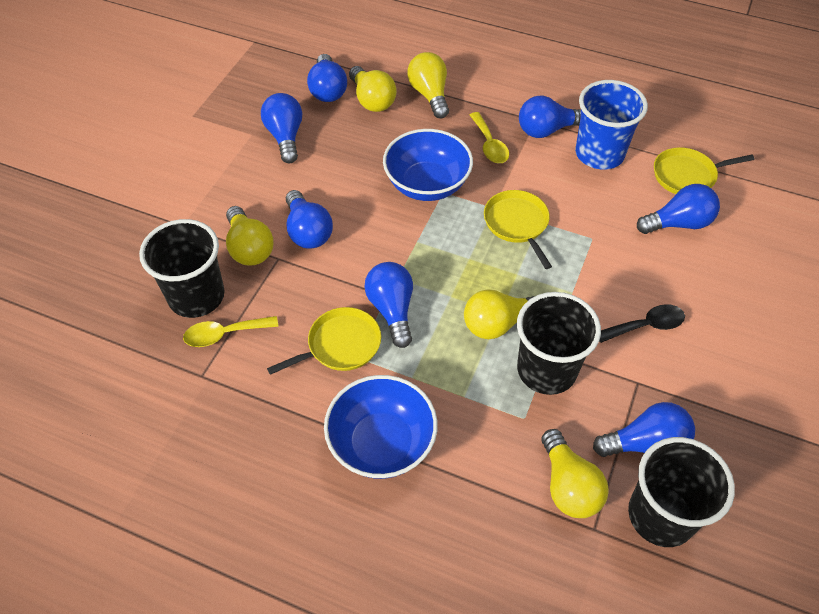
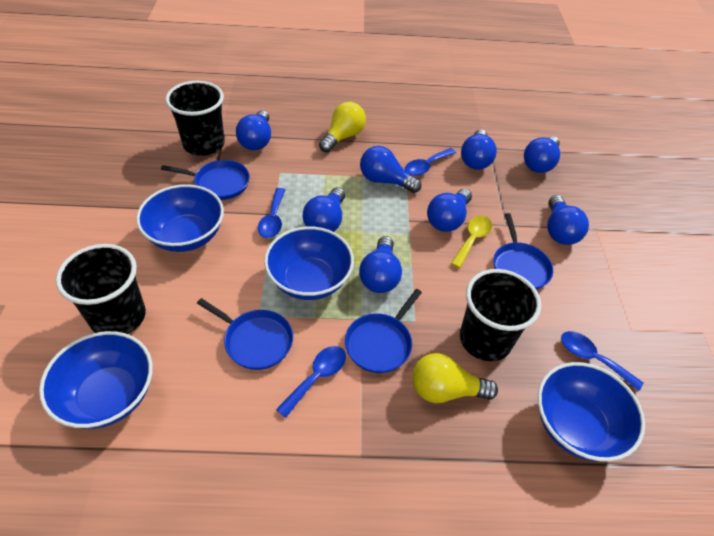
black spoon: [599,304,685,343] = 1 -> none = 0
blue bowl: [324,375,437,479] [383,129,473,201] = 2 -> [39,331,153,429] [136,184,224,252] [264,226,354,300] [538,362,645,462] = 4
blue cup: [575,80,648,170] = 1 -> none = 0
blue light bulb: [261,93,302,163] [286,190,333,249] [307,54,347,102] [364,262,413,348] [519,96,581,138] [593,402,695,457] [637,184,720,234] = 7 -> [236,110,271,150] [303,187,345,232] [359,236,402,293] [360,146,421,193] [427,189,472,232] [461,130,497,170] [524,136,560,173] [547,195,589,245] = 8
blue pan: none = 0 -> [161,160,250,200] [197,298,293,370] [345,289,422,373] [493,213,553,290] = 4
blue spoon: none = 0 -> [258,188,285,238] [276,346,346,418] [405,148,456,176] [561,331,644,391] = 4
yellow light bulb: [226,206,274,266] [349,66,397,112] [407,52,449,118] [464,289,535,339] [541,429,609,518] = 5 -> [319,102,366,152] [412,353,498,403] = 2
yellow pan: [267,307,381,375] [484,190,552,269] [654,147,755,194] = 3 -> none = 0
yellow spoon: [183,316,279,347] [470,112,509,163] = 2 -> [451,216,492,268] = 1

